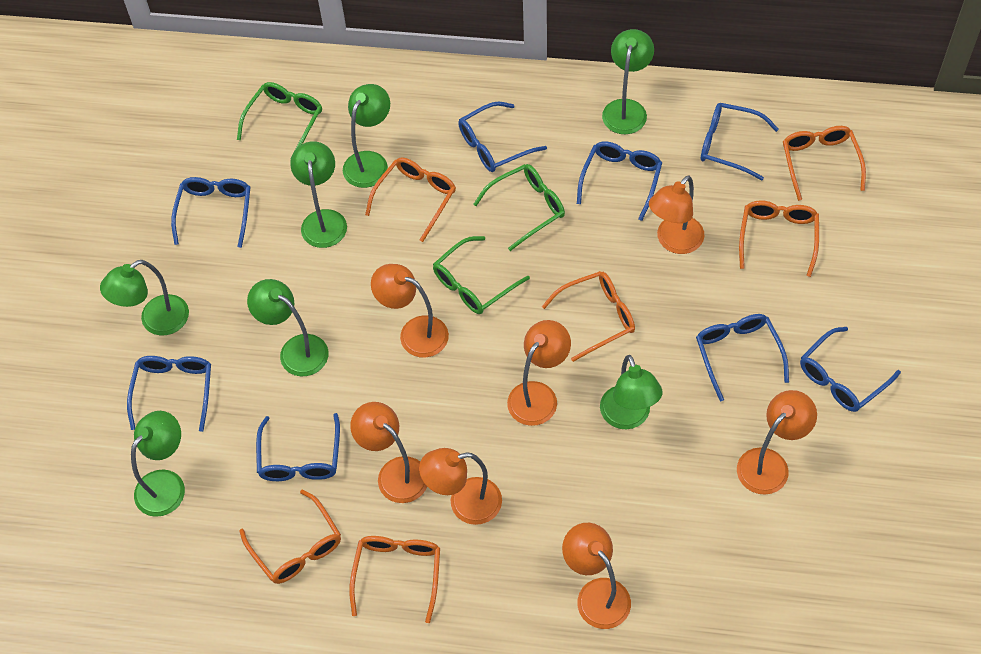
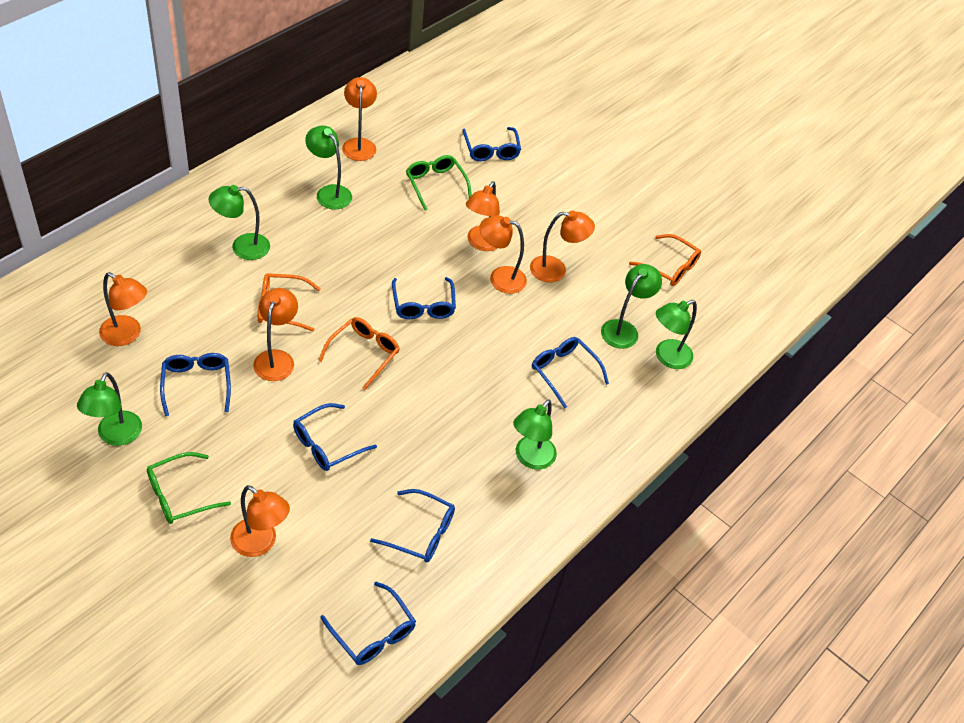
blue glasses: [127,356,211,432] [171,177,250,248] [256,413,340,481] [458,101,547,172] [577,141,662,221] [696,314,789,402] [701,103,779,180] [800,327,901,412] = 8 -> [160,353,231,416] [293,403,377,471] [320,582,416,665] [370,489,455,562] [392,277,456,319] [462,127,521,161] [532,337,609,409] = 7
green glasses: [237,82,322,150] [433,236,530,314] [473,164,565,251] = 3 -> [147,452,231,524] [406,155,472,211] = 2
green lamp: [100,260,189,336] [131,411,185,517] [247,279,329,376] [290,141,347,248] [343,84,390,188] [600,355,662,429] [602,29,654,134] = 7 -> [77,372,142,446] [209,185,270,260] [305,125,352,210] [513,399,557,470] [601,264,662,349] [656,300,697,369] = 6
orange glasses: [239,490,341,584] [349,536,440,623] [365,157,456,242] [542,271,635,362] [739,200,819,277] [783,126,866,201] = 6 -> [258,273,321,332] [318,317,400,390] [629,234,701,286] = 3

